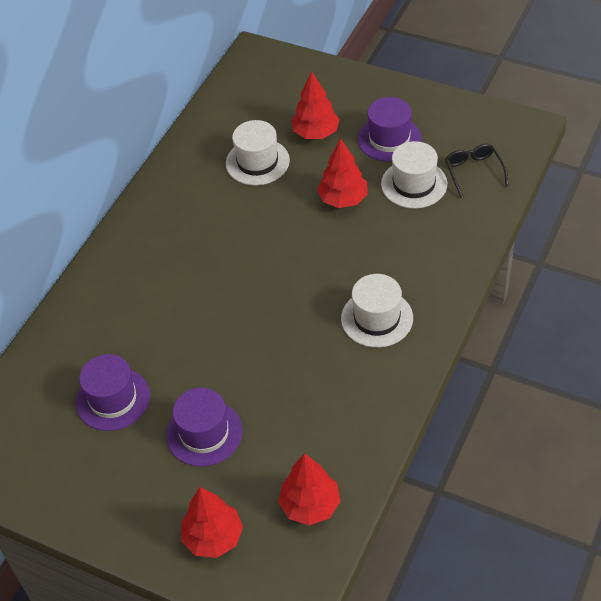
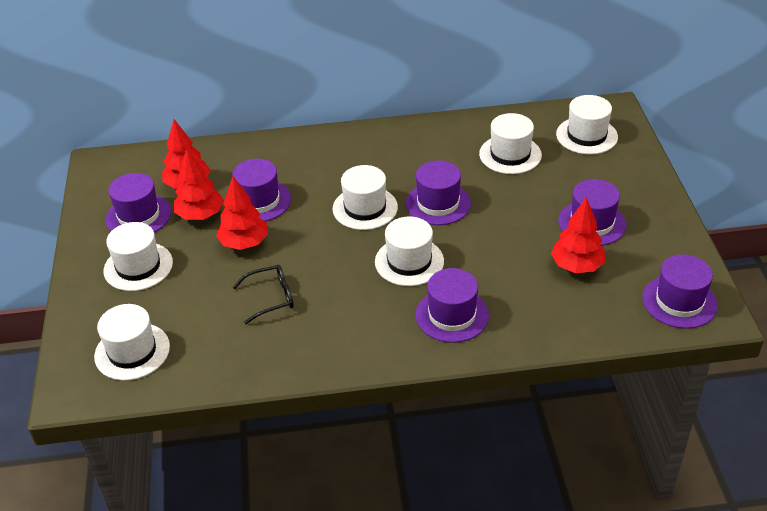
purple hat: [76,354,150,431] [166,388,242,467] [358,97,422,162] = 3 -> [106,173,171,232] [232,159,291,222] [406,160,471,225] [416,268,489,343] [558,179,626,246] [642,254,718,329] = 6
white hat: [226,120,290,185] [341,274,413,348] [381,141,447,209] = 3 -> [94,304,170,381] [104,222,173,291] [332,165,398,230] [375,217,444,286] [479,113,542,174] [556,95,618,155] = 6

